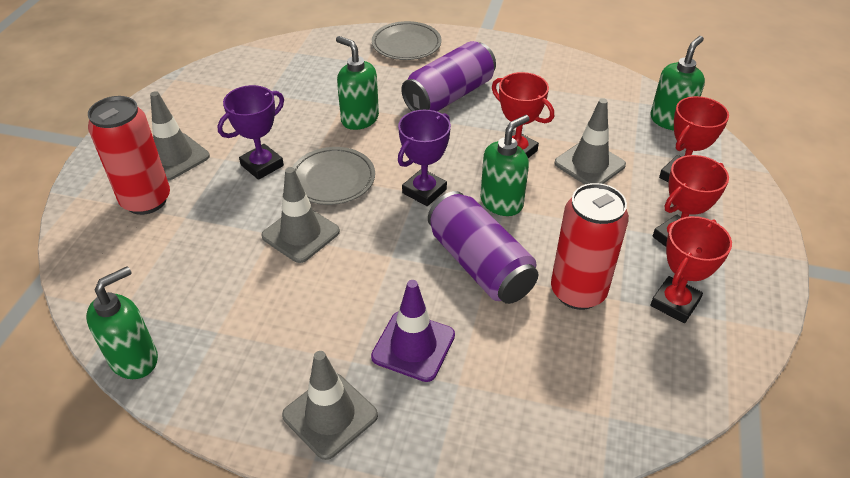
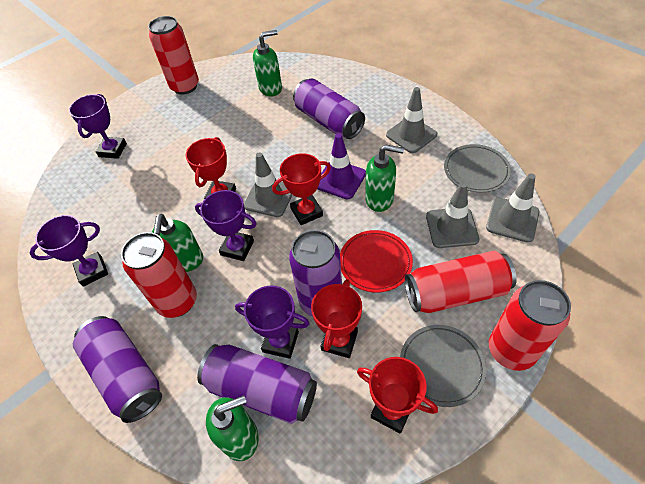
purple can: [401,41,496,112] [428,191,538,304] = 2 -> [73,316,162,423] [197,344,317,424] [289,230,342,316] [293,78,365,139] = 4
purple trophy: [218,85,284,180] [398,110,451,206] = 2 -> [30,215,108,287] [69,94,127,159] [195,190,257,261] [235,285,310,359] = 4
red can: [88,96,170,215] [551,183,629,310] = 2 -> [121,232,197,318] [148,16,199,95] [405,251,517,313] [489,280,571,371] = 4
red plate: none = 0 -> [340,230,413,292] = 1

